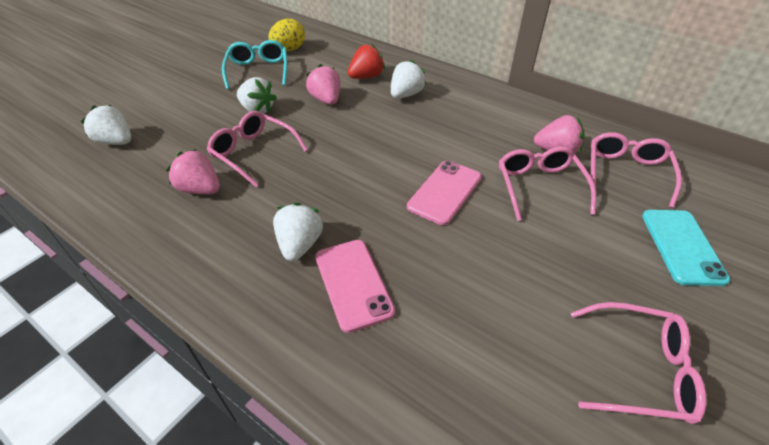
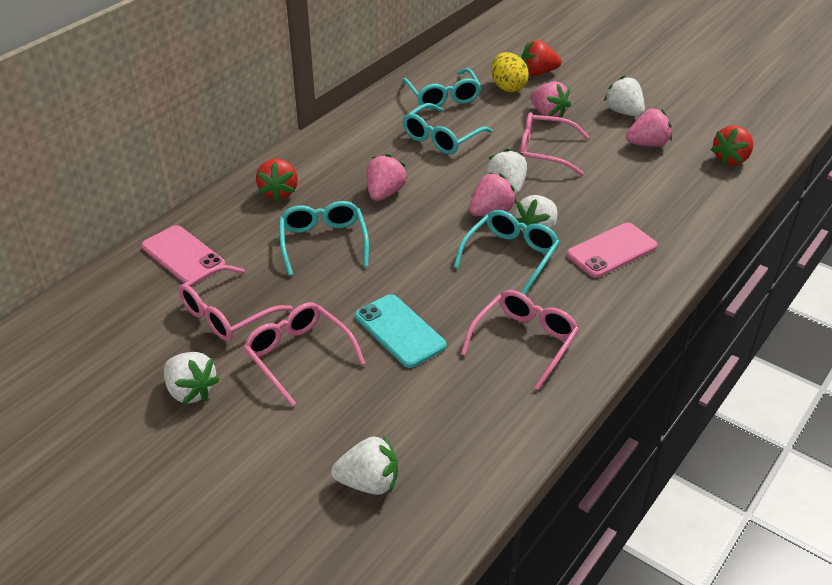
pink strawberry: [166,149,220,194] [306,64,340,105] [534,115,585,154] = 3 -> [367,154,407,201] [469,173,517,216] [530,81,571,118] [626,108,672,147] = 4
red strawberry: [348,44,385,79] = 1 -> [256,158,298,202] [522,40,562,76] [711,125,753,165] = 3
turquoise glasses: [222,40,287,90] = 1 -> [279,201,369,276] [402,68,481,109] [403,103,493,154] [454,210,560,295] = 4
white strawberry: [81,105,131,145] [237,77,277,114] [273,202,323,261] [391,60,426,98] = 4 -> [164,352,220,404] [331,436,398,495] [487,148,527,196] [515,195,558,232] [604,76,645,116] = 5

